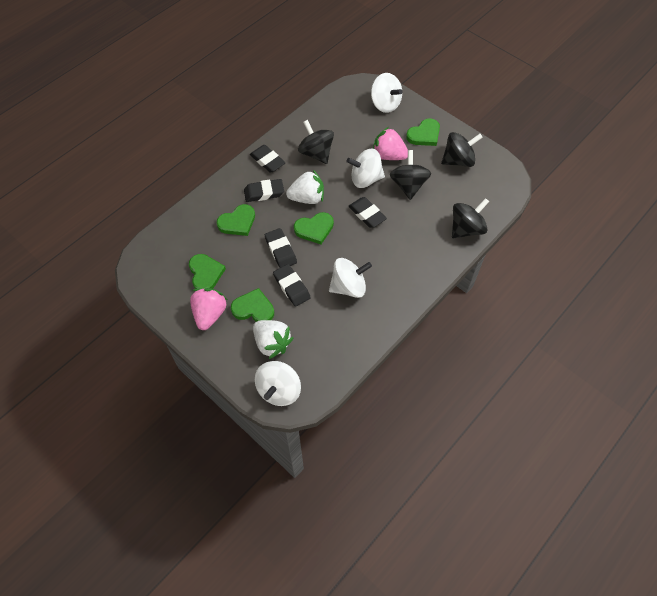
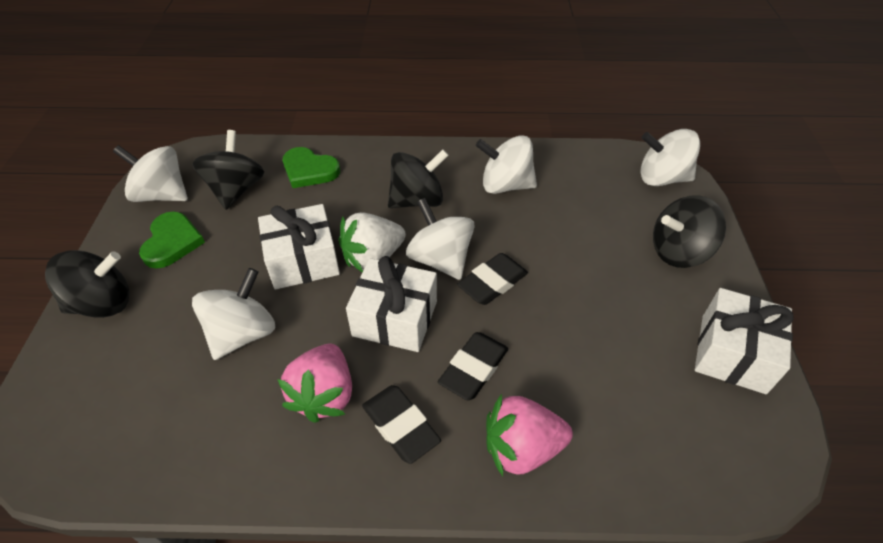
black eraser: [244,179,284,202] [250,145,286,173] [265,228,297,268] [273,264,311,307] [348,197,387,228] = 5 -> [362,385,441,464] [438,332,508,401] [457,253,528,305] = 3
green heart: [189,254,226,289] [217,204,255,236] [231,288,274,322] [294,212,334,244] [406,119,440,146] = 5 -> [139,212,205,269] [283,147,340,188] = 2
white gift: none = 0 -> [258,204,340,290] [346,256,437,352] [695,288,794,394] = 3
white spinning top: [255,361,301,406] [329,258,372,298] [346,148,385,188] [371,73,403,113] = 4 -> [113,145,188,202] [192,268,275,360] [406,198,475,280] [476,135,537,194] [640,129,700,186] = 5
white strawberry: [253,320,294,359] [286,170,324,204] = 2 -> [338,212,406,273] = 1

